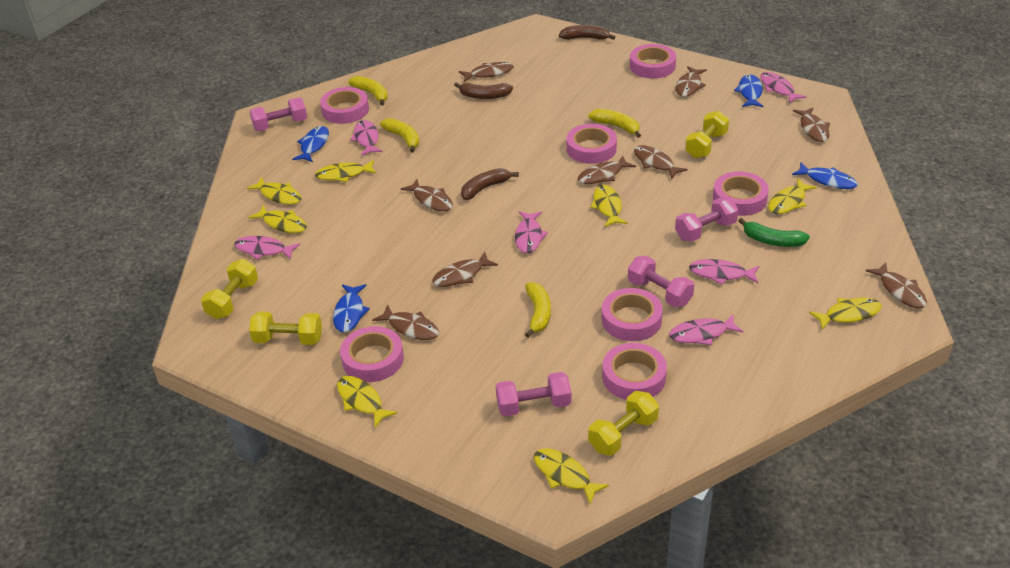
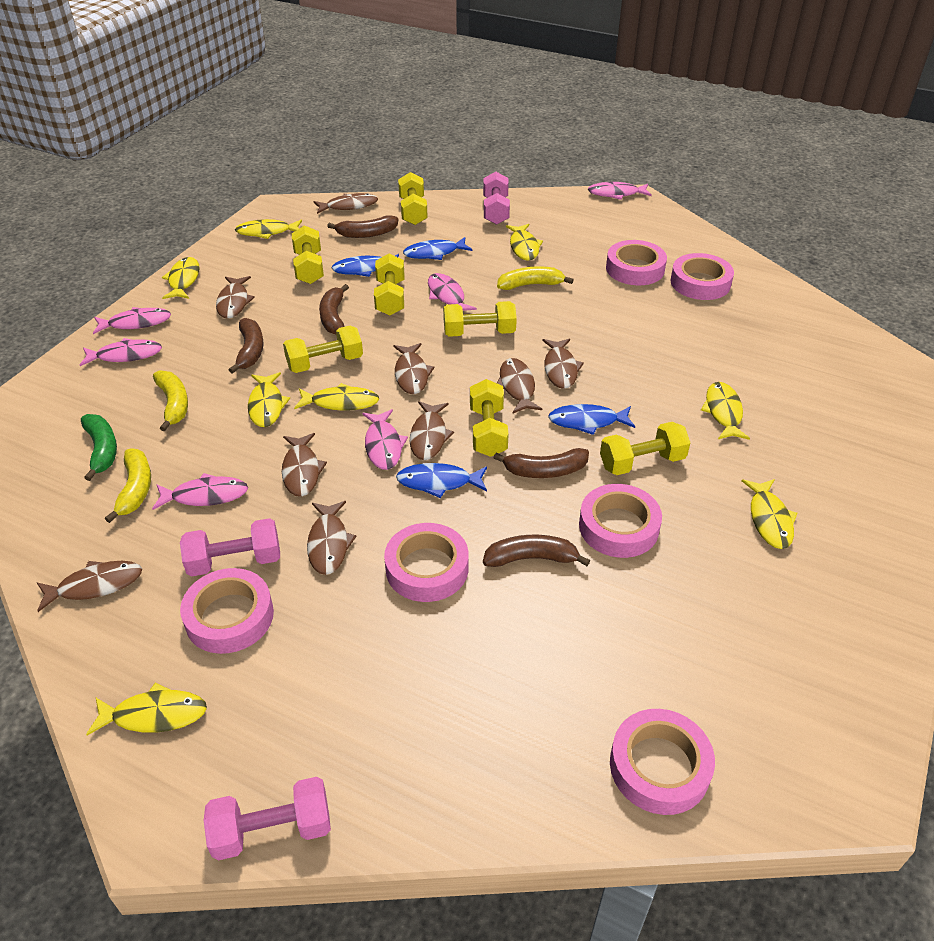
brown banana: [454,82,513,99] [461,168,519,200] [559,25,615,40] = 3 -> [229,318,264,374] [319,284,349,334] [327,215,398,238] [483,535,590,567] [493,448,589,478] = 5
pink dumbbell: [249,98,307,131] [496,372,571,416] [628,256,694,307] [675,197,739,242] = 4 -> [180,518,280,577] [204,777,331,861] [483,172,510,225] = 3
pink tape: [320,87,369,124] [340,326,404,382] [566,124,617,164] [602,288,663,341] [602,343,667,400] [630,44,676,79] [713,172,769,216] = 7 -> [180,568,274,654] [384,523,469,602] [579,484,662,558] [606,240,667,285] [610,709,715,815] [671,253,734,300] = 6
yellow banana: [348,76,388,106] [380,118,419,152] [525,282,551,338] [588,109,641,138] = 4 -> [105,448,151,523] [153,370,188,432] [497,266,573,290] = 3
yellow dumbbell: [201,259,258,319] [249,312,322,345] [588,391,659,456] [685,111,729,158] = 4 -> [283,326,363,373] [292,226,324,284] [374,253,404,315] [398,172,428,225] [443,301,517,337] [470,379,509,457] [600,422,690,475] = 7

